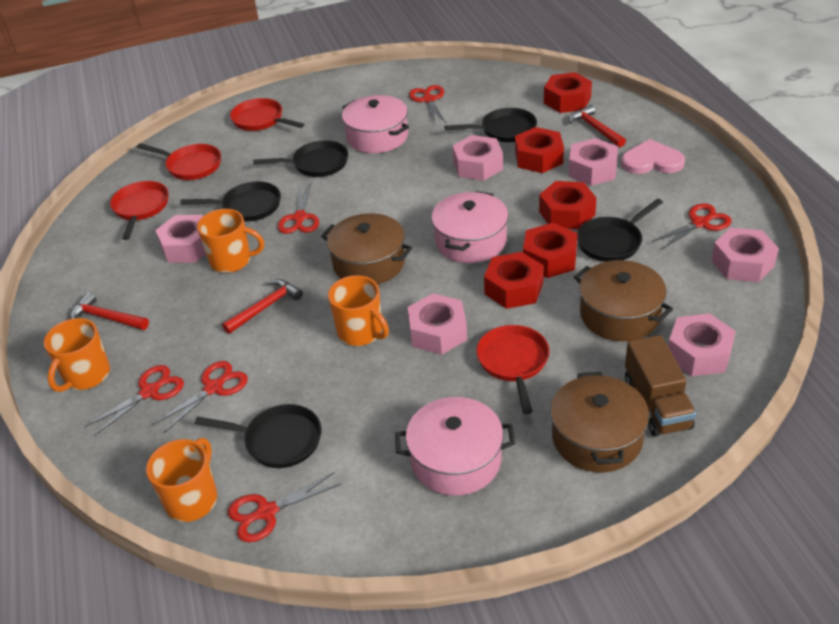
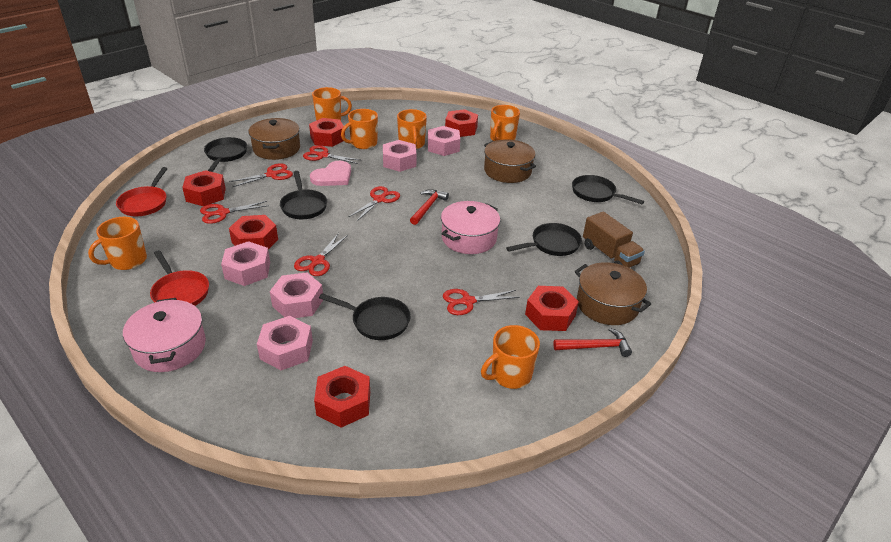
orange mug: [44,318,110,392] [146,438,217,522] [197,209,264,273] [328,275,389,346] = 4 -> [88,217,147,270] [312,87,352,121] [341,109,378,149] [397,109,427,149] [481,325,540,389] [490,105,520,141] = 6
pink nut: [155,215,206,263] [408,293,467,355] [452,135,503,181] [569,138,618,186] [668,313,736,376] [711,228,779,282] = 6 -> [221,241,270,286] [257,316,313,370] [270,273,323,318] [383,140,416,172] [428,126,460,156] = 5
pink pot: [342,95,409,153] [395,397,515,496] [431,191,508,263] = 3 -> [123,298,206,372] [441,201,500,254] = 2
red hammer: [70,292,149,330] [222,279,303,334] [569,105,626,147] = 3 -> [410,189,449,225] [553,328,632,357] = 2
red nut: [484,252,544,309] [515,127,564,173] [523,223,578,278] [539,181,597,229] [544,72,592,113] = 5 -> [182,170,226,206] [229,215,278,249] [309,118,345,147] [314,366,370,428] [445,109,478,137] [525,286,579,331] = 6
red pan: [110,181,169,240] [137,143,221,180] [230,98,304,131] [476,325,550,414] = 4 -> [116,167,168,216] [150,250,209,306] = 2

